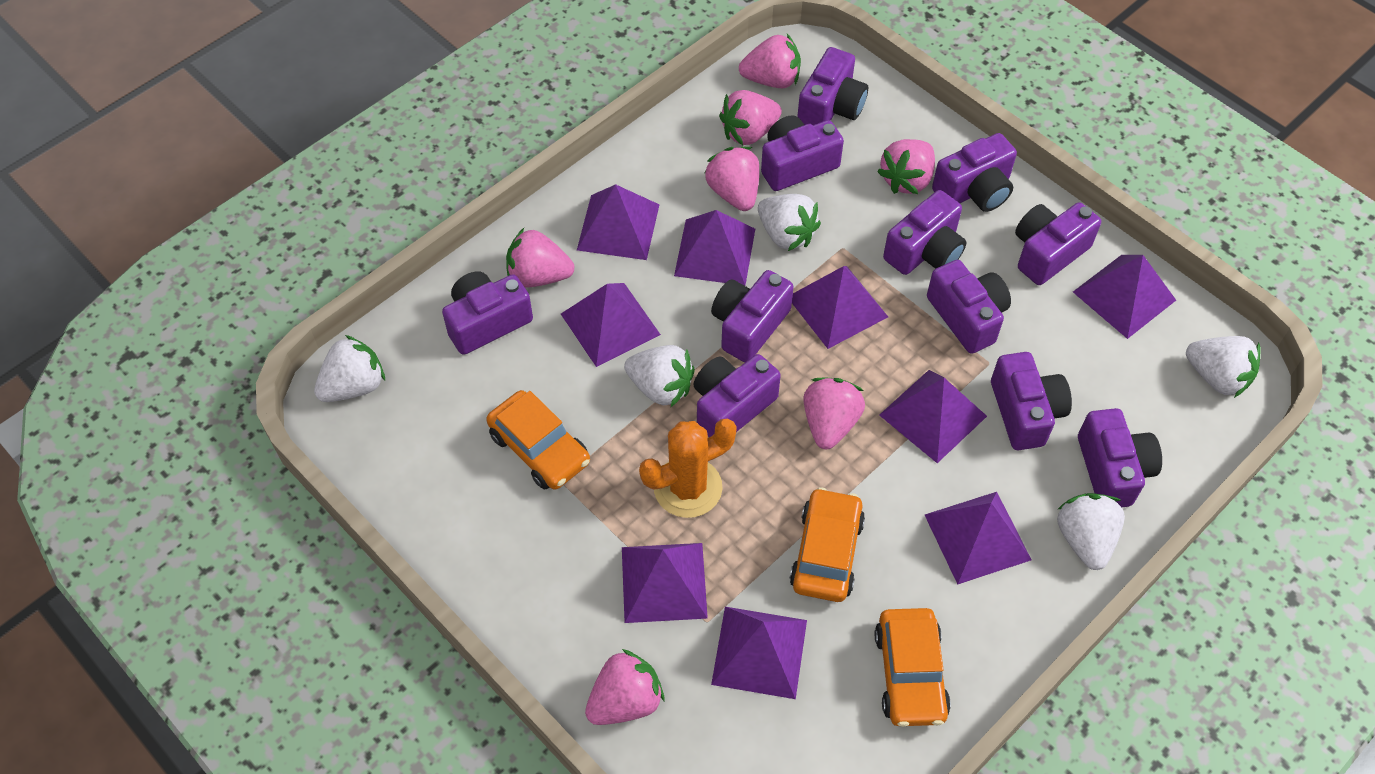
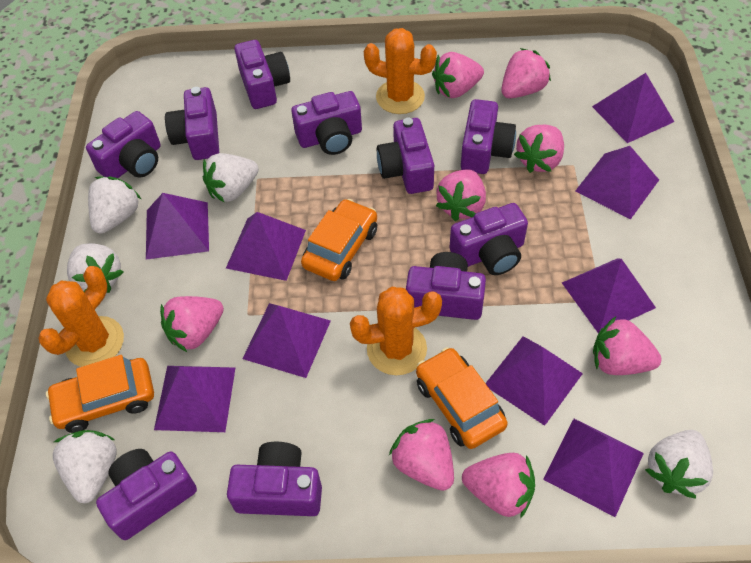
orange cactus: [639,419,737,518] = 1 -> [38,266,124,367] [350,287,442,375] [364,28,437,114] = 3
pink strawberry: [506,228,574,287] [585,649,664,725] [705,147,759,211] [719,90,782,145] [739,34,801,88] [803,378,865,449] [877,139,935,194] = 7 -> [160,296,224,352] [389,419,454,491] [432,52,484,98] [436,169,486,221] [462,453,535,518] [501,48,551,98] [514,125,564,173] [593,317,662,375] = 8
purple camera: [442,271,533,355] [694,354,781,437] [711,270,794,362] [761,116,844,191] [797,47,868,125] [883,190,967,275] [927,260,1011,354] [932,133,1017,212] [991,352,1072,450] [1015,202,1101,285] [1078,408,1162,507] = 11 -> [86,111,161,178] [96,449,197,540] [165,87,219,160] [227,442,322,516] [234,40,290,109] [291,91,362,155] [377,118,434,194] [406,252,486,320] [450,203,528,275] [461,99,516,174] = 10

